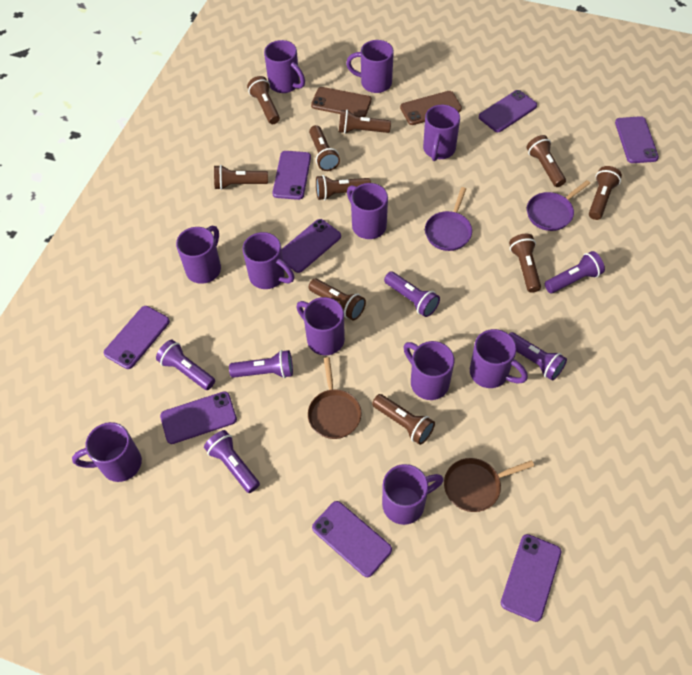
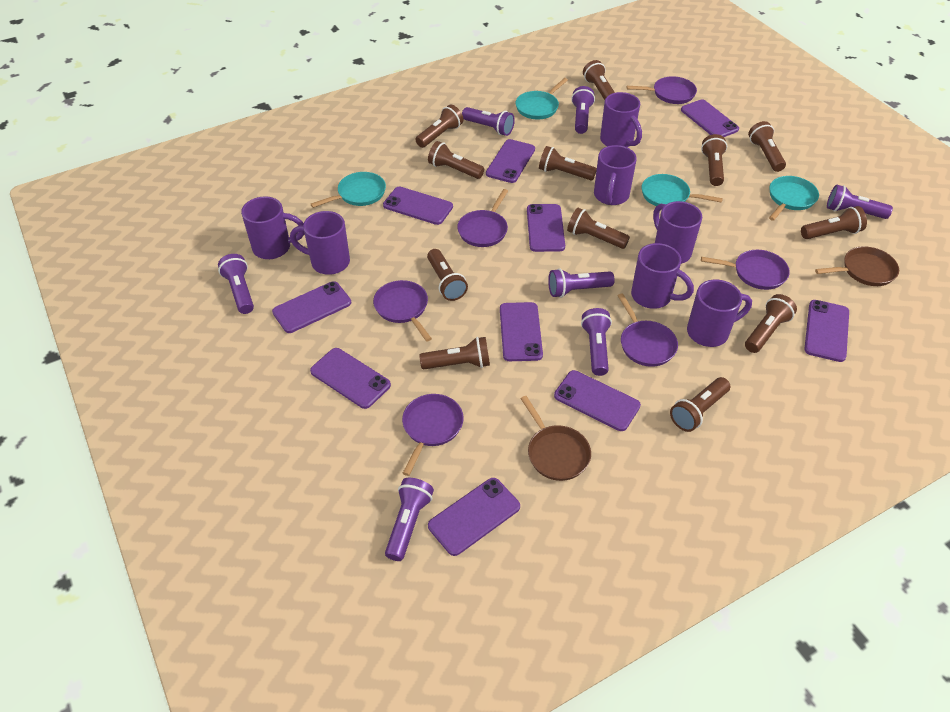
brown flashlight: [214,165,268,190] [247,76,280,124] [308,279,366,320] [309,125,340,171] [316,175,371,200] [339,110,391,134] [372,394,435,445] [509,234,541,293] [526,135,566,187] [589,166,622,220] = 10 -> [415,104,463,148] [419,337,490,369] [427,249,468,301] [428,141,484,179] [539,146,597,181] [567,208,630,249] [583,60,615,100] [670,377,730,432] [701,134,727,186] [745,294,797,353] [748,121,786,172] [801,206,867,239] = 12
brown phone: [311,87,372,117] [400,91,462,125] = 2 -> none = 0
purple flashlight: [156,340,215,390] [204,430,260,493] [229,350,293,378] [384,272,440,317] [509,332,567,381] [545,251,605,293] = 6 -> [218,254,254,314] [385,478,434,561] [462,107,515,136] [548,268,615,298] [571,86,595,134] [581,308,612,376] [827,184,893,219] = 7
purple mug: [72,422,142,482] [176,226,221,284] [243,232,294,289] [264,40,305,93] [296,297,345,355] [346,40,394,93] [347,183,388,239] [382,464,444,525] [403,341,455,400] [423,105,460,161] [470,329,528,388] = 11 -> [241,196,304,259] [290,211,350,275] [594,145,637,205] [600,92,642,147] [631,243,694,309] [653,201,702,264] [687,279,752,347] = 7
purple pan: [425,187,472,251] [527,180,590,231] = 2 -> [373,280,432,342] [402,394,464,476] [457,189,508,247] [617,293,678,367] [626,76,697,104] [701,250,790,290] = 6
purple phone: [104,306,170,369] [160,391,237,444] [273,151,311,200] [282,219,341,273] [312,501,392,577] [479,90,537,132] [501,534,561,622] [615,116,659,163] = 8 -> [272,281,351,333] [310,348,391,409] [383,187,453,225] [428,478,520,556] [486,139,535,183] [500,302,543,361] [527,204,565,252] [554,370,641,431] [681,99,739,137] [804,300,849,362] = 10
turquoise pan: none = 0 -> [311,172,386,208] [515,78,568,119] [642,174,723,206] [769,176,819,221] = 4

